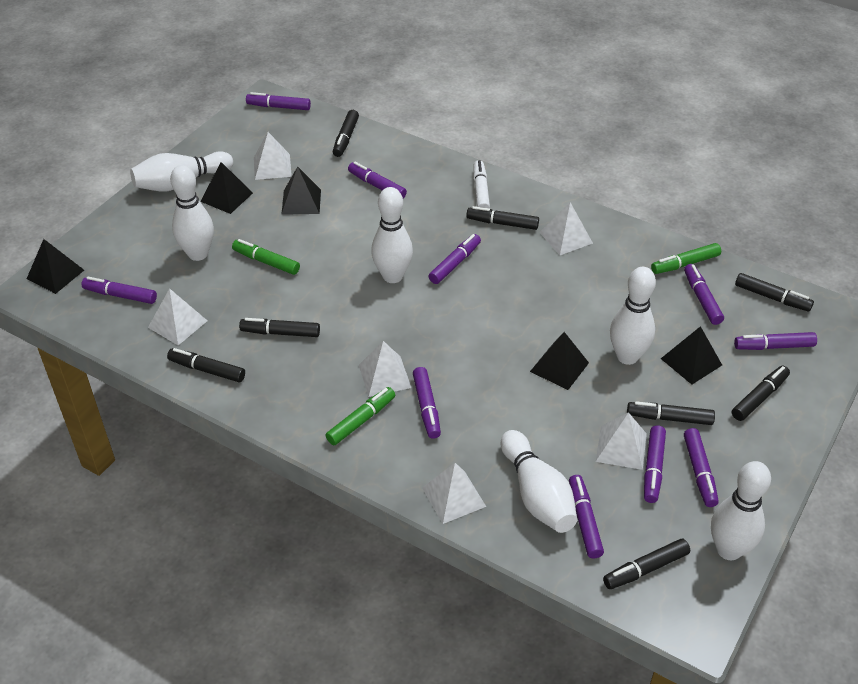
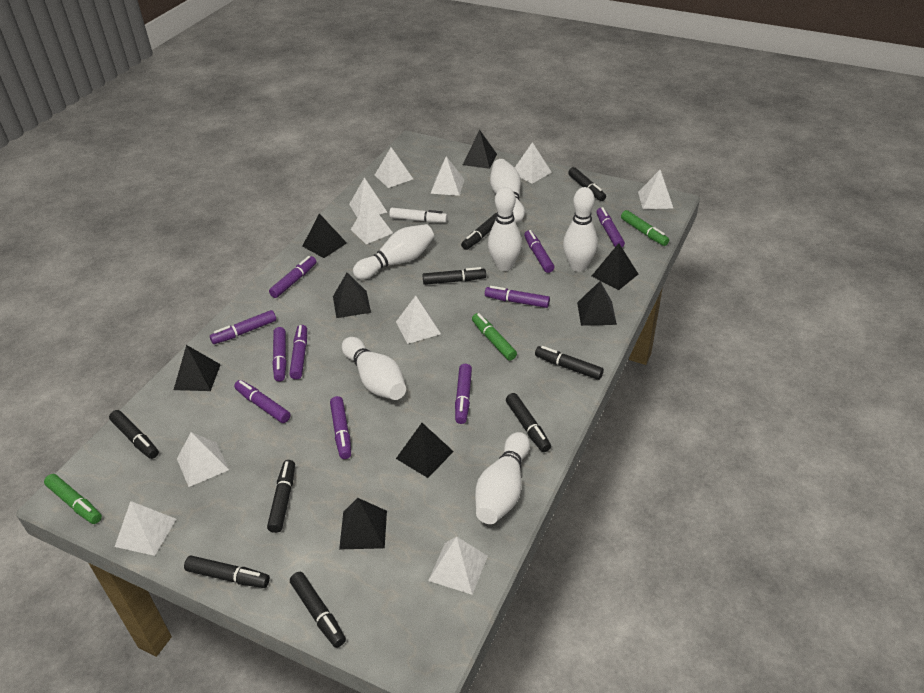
black marker: [167,348,245,382] [239,318,320,337] [333,110,359,157] [466,206,539,230] [603,539,690,589] [627,401,715,425] [732,366,790,421] [735,273,814,312] = 8 -> [109,410,159,459] [184,556,270,588] [267,460,295,533] [290,572,346,648] [422,267,486,285] [461,213,497,250] [506,393,551,452] [535,346,604,380] [568,167,606,201] = 9
black pyramid: [27,239,84,294] [200,162,253,214] [281,167,321,215] [530,332,589,390] [661,326,722,385] = 5 -> [174,345,221,391] [302,213,347,258] [333,273,371,318] [339,498,387,549] [396,423,454,478] [463,130,497,169] [577,281,617,326] [592,243,638,290] = 8
white pyramid: [148,288,208,345] [254,132,292,180] [359,341,411,397] [422,463,486,524] [539,202,593,255] [596,412,647,470] = 6 -> [115,501,176,556] [177,432,229,487] [349,177,387,218] [351,201,393,244] [375,147,413,188] [396,296,441,344] [428,537,488,595] [430,156,464,196] [515,142,552,184] [638,170,673,209] = 10

